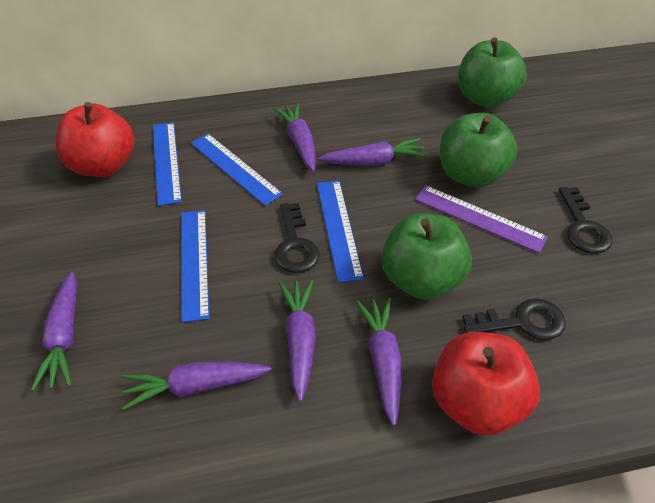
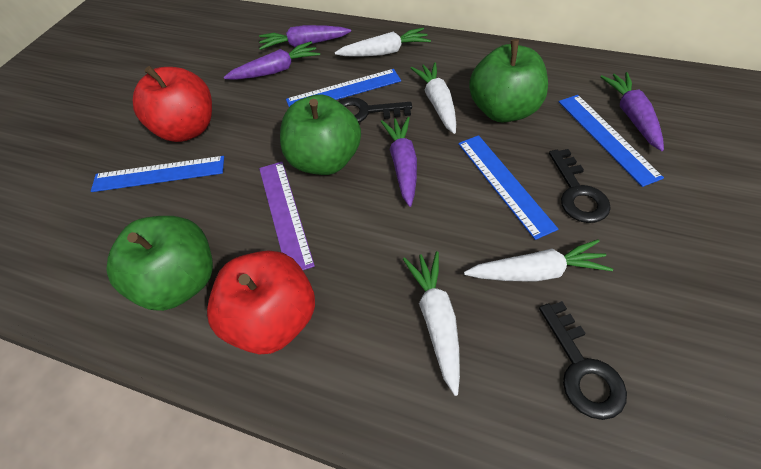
purple carrot: [31,272,77,391] [122,362,271,410] [273,103,316,172] [279,280,316,402] [318,138,428,166] [356,298,401,426] = 6 -> [224,41,320,80] [259,25,351,50] [381,117,417,207] [600,72,664,151] = 4
white carrot: none = 0 -> [335,28,431,57] [403,251,460,396] [411,62,456,134] [464,239,613,282] = 4

